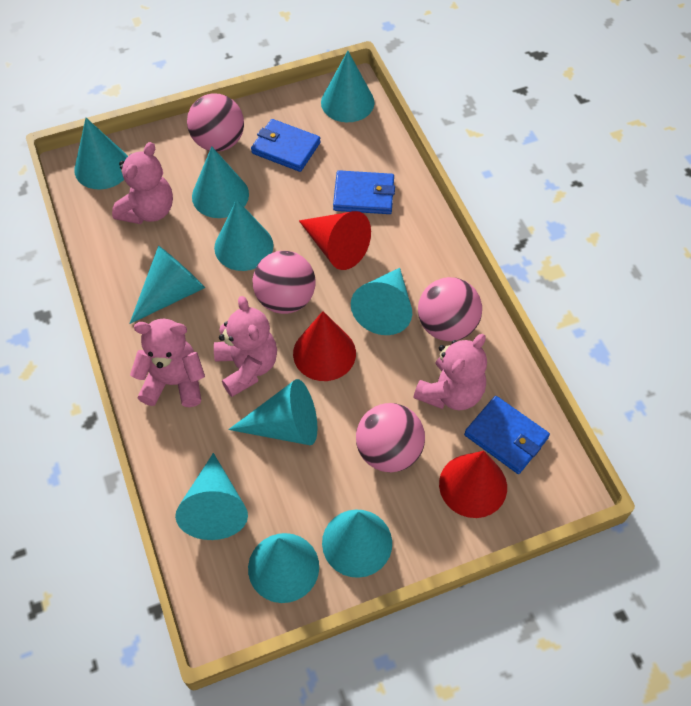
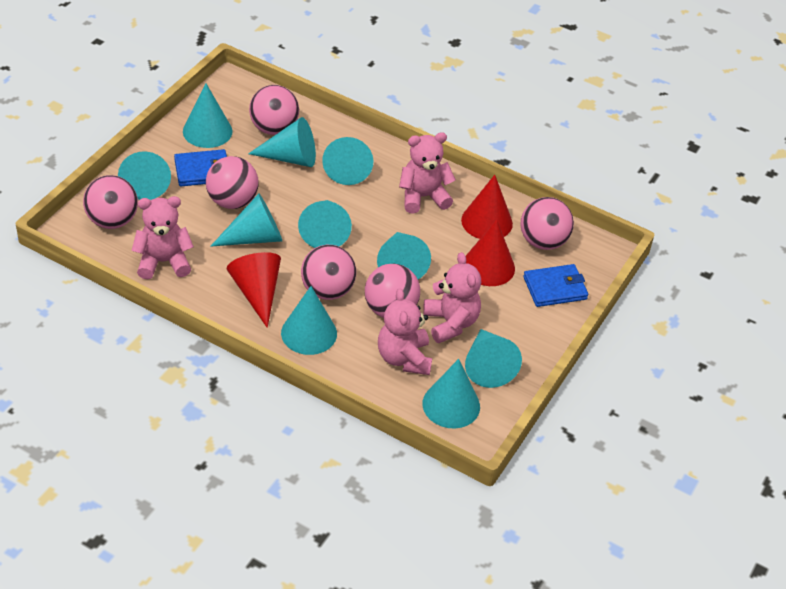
blue wallet: [251,119,321,172] [333,170,395,214] [464,396,550,474] = 3 -> [174,149,227,186] [523,264,588,307] = 2
pink ball: [187,93,244,152] [253,251,316,314] [356,403,425,473] [418,277,482,341] = 4 -> [83,175,138,229] [206,156,259,209] [249,85,299,135] [301,245,356,300] [365,264,420,318] [521,197,574,250] = 6

